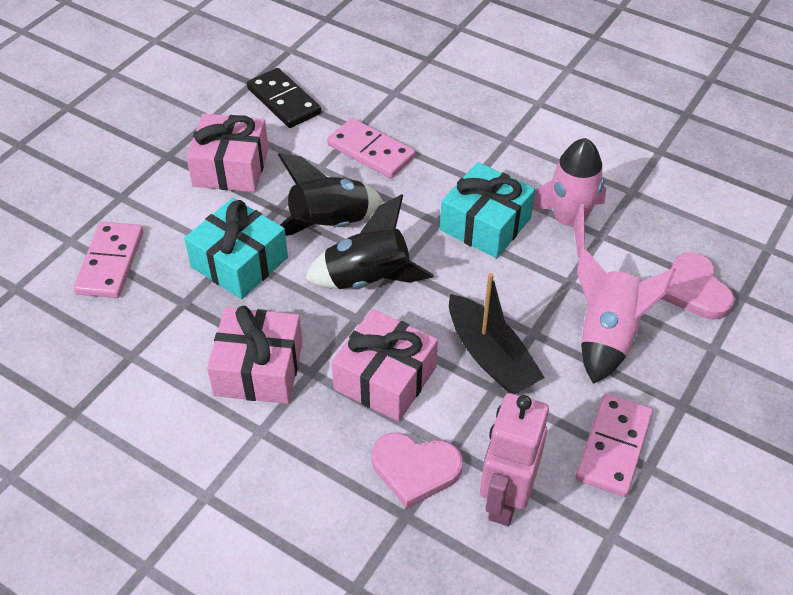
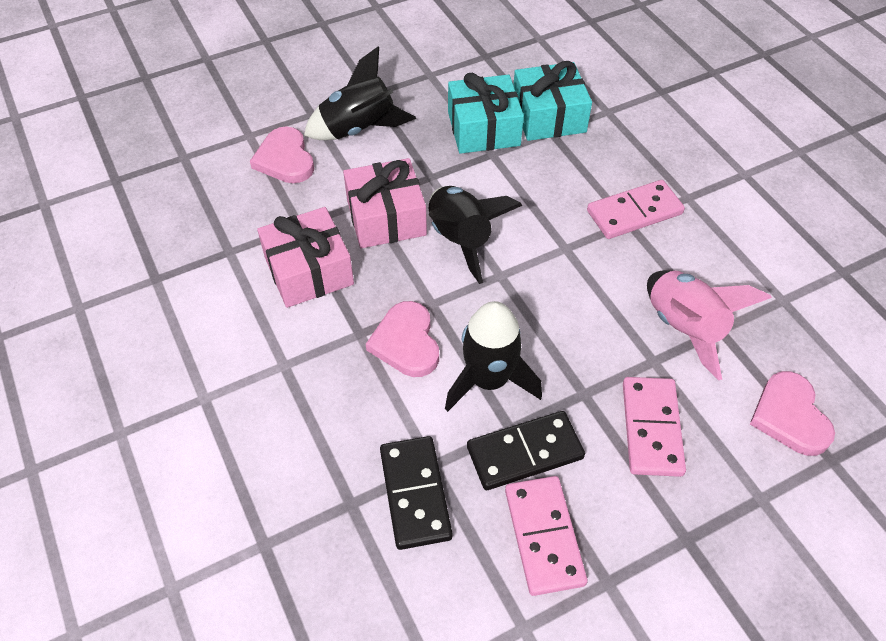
black boat: [449,273,545,394] = 1 -> none = 0
black domino: [247,68,321,128] = 1 -> [380,436,452,550] [467,411,585,490] = 2
black rocket: [278,153,383,236] [305,194,434,289] = 2 -> [304,47,416,140] [429,186,522,284] [445,301,542,412] = 3
pink gift: [186,113,269,192] [207,306,303,404] [332,309,438,422] = 3 -> [257,207,354,308] [343,158,427,248] = 2
pink heart: [372,433,463,508] [661,252,734,320] = 2 -> [250,126,314,183] [366,301,439,377] [750,371,835,456] = 3
pink robot: [480,393,549,526] = 1 -> none = 0
pink rocket: [532,138,606,258] [577,246,676,384] = 2 -> [647,270,772,380] = 1

